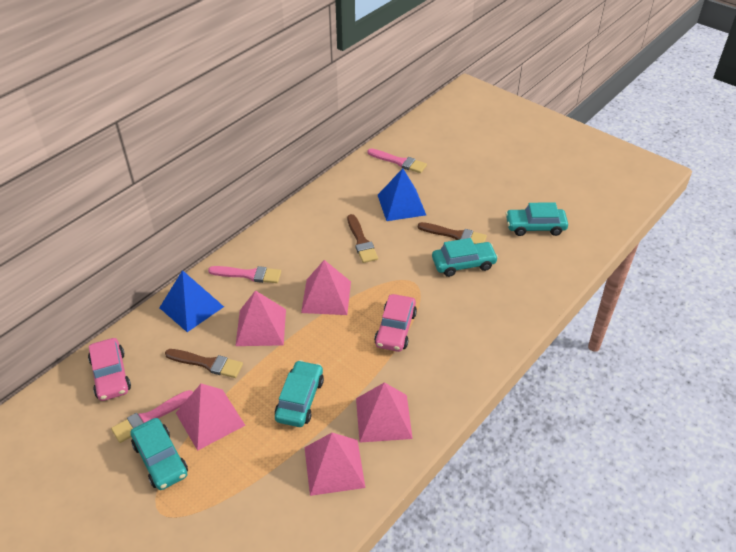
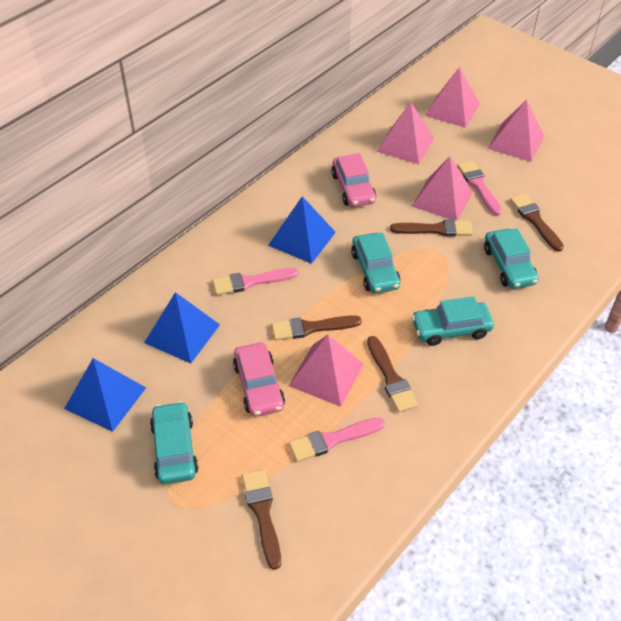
blue pyramid: [159,270,224,332] [378,168,426,221] = 2 -> [64,358,146,432] [144,292,220,363] [268,196,336,264] = 3
brown brush: [165,349,243,378] [347,214,378,263] [418,222,487,244] = 3 -> [242,469,281,570] [271,315,362,340] [367,336,418,412] [390,219,473,237] [510,194,564,252] = 5

